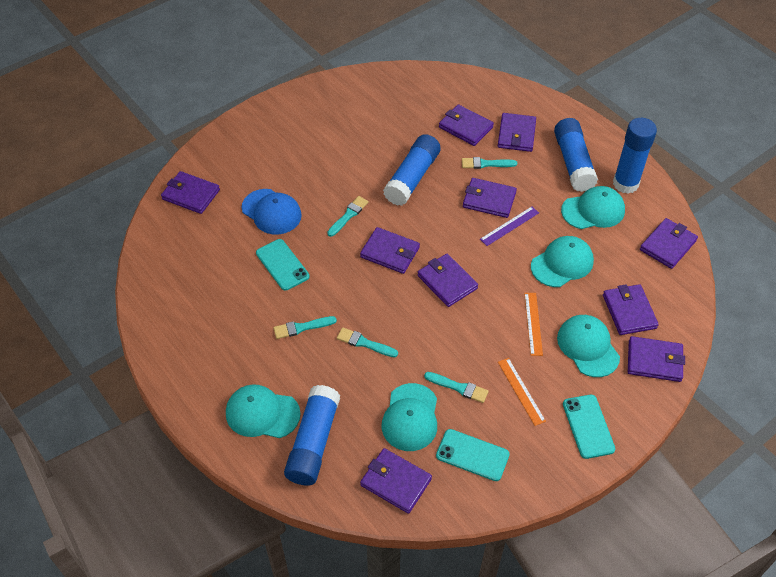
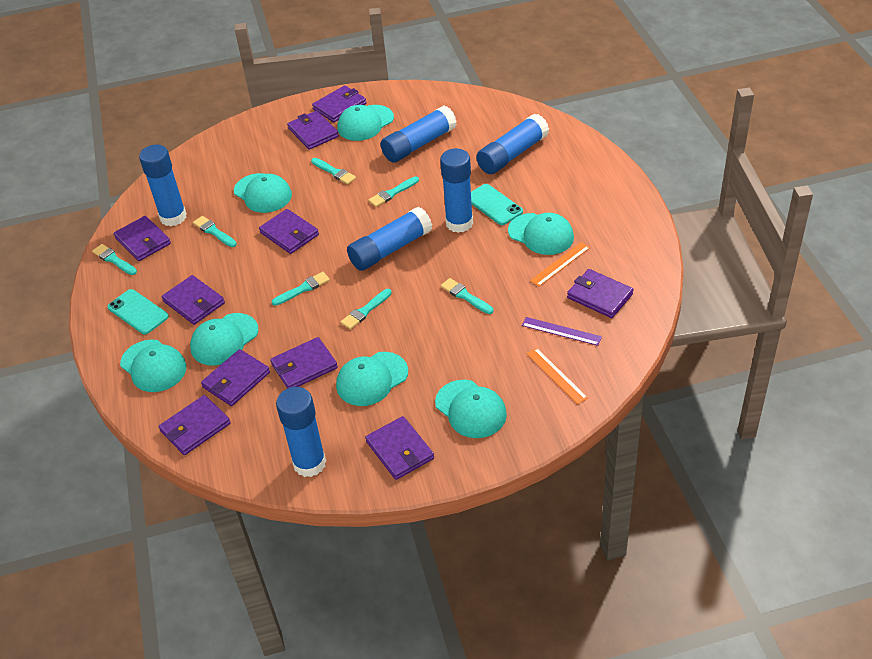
blue cap: [241,189,302,235] = 1 -> none = 0
blue glue stick: [284,385,340,486] [383,134,441,206] [554,118,598,192] [613,118,657,194] = 4 -> [139,145,187,227] [276,387,326,477] [347,207,432,271] [380,106,457,163] [440,148,473,233] [476,114,549,174] = 6
turquoise brush: [273,316,337,339] [327,196,369,237] [337,327,398,357] [424,372,489,403] [462,157,517,169] = 5 -> [92,244,137,275] [193,216,237,247] [272,272,330,306] [311,158,356,184] [341,289,392,330] [368,177,419,207] [441,278,493,314] = 7
turquoise cap: [226,384,300,438] [382,383,437,451] [531,236,594,287] [557,315,620,377] [561,186,625,229] = 5 -> [120,339,186,392] [190,313,258,366] [234,173,292,213] [336,352,408,406] [338,105,394,141] [435,380,507,438] [508,213,574,255] = 7
turquoise phone: [256,239,310,291] [436,429,510,481] [563,395,615,459] = 3 -> [108,289,169,334] [471,184,523,225] = 2

